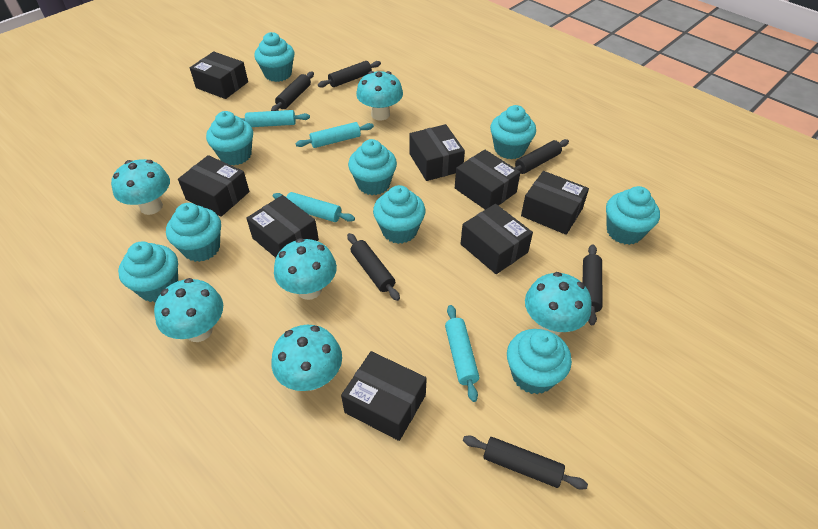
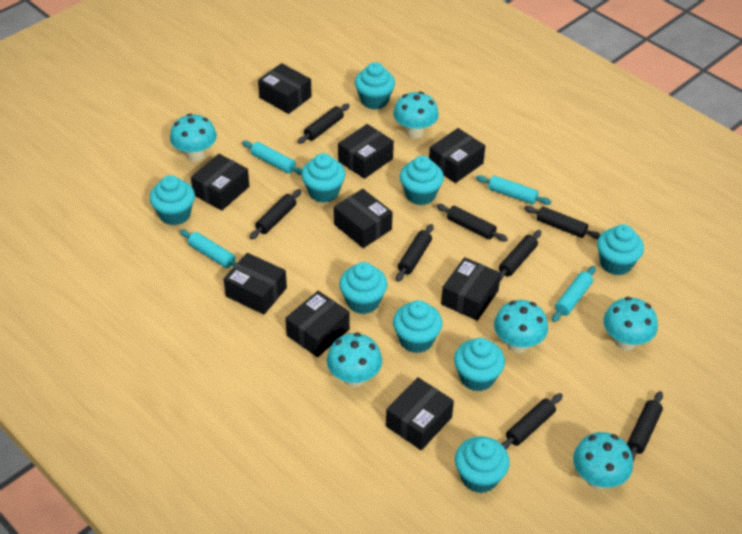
black box: [178,155,249,217] [190,52,248,99] [246,195,319,258] [341,351,427,441] [409,124,465,181] [455,149,520,210] [461,204,533,274] [521,171,589,235] = 8 -> [191,154,249,211] [224,253,287,315] [258,63,312,114] [285,291,350,357] [334,189,393,248] [338,124,394,179] [386,377,454,450] [429,128,485,183] [441,257,501,321] = 9
black rolling pin: [271,71,314,111] [318,61,381,87] [347,233,400,301] [463,436,588,490] [514,139,569,174] [583,244,603,325] = 6 -> [250,189,301,240] [298,104,350,144] [396,224,434,282] [436,204,508,242] [499,230,541,281] [501,393,563,450] [524,206,600,239] [627,391,663,461] = 8

